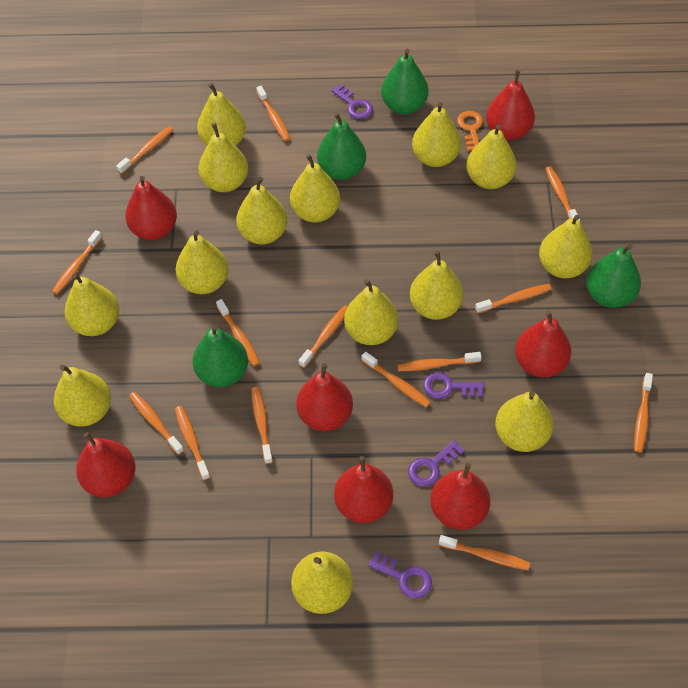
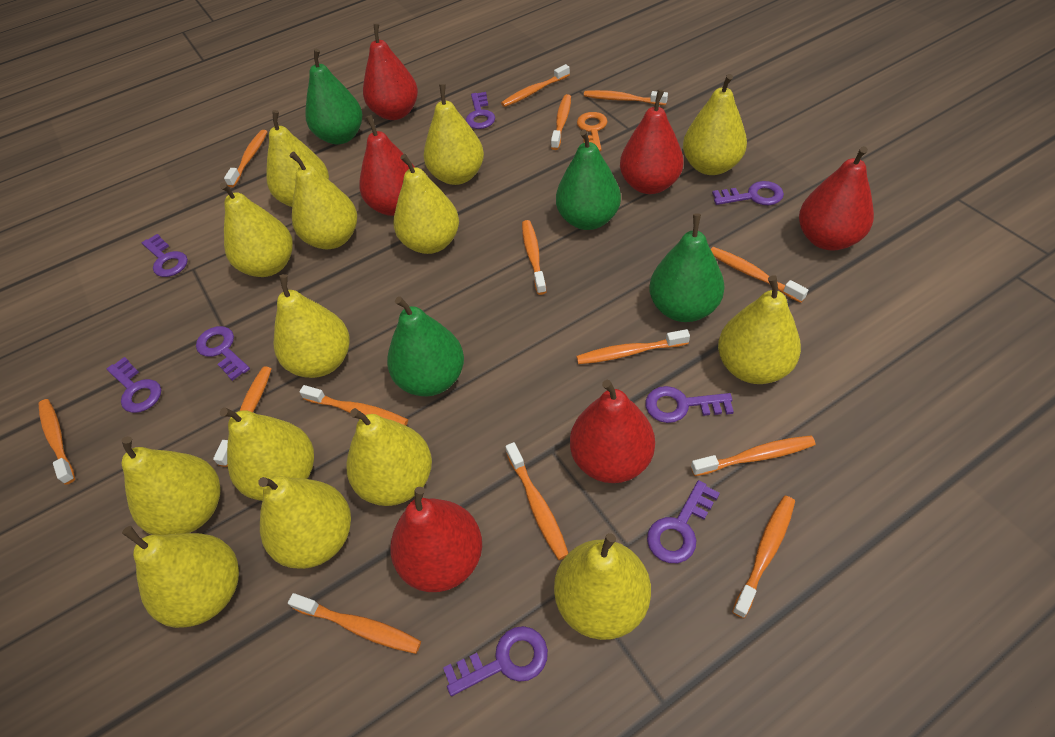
purple key: [331,84,373,119] [368,551,432,599] [408,440,465,486] [423,372,484,399] = 4 -> [107,357,161,413] [142,234,188,277] [196,326,250,381] [443,626,548,696] [466,92,495,129] [645,386,734,423] [647,480,720,563] [712,181,784,205] = 8
red pear: [76,432,135,497] [125,176,177,240] [296,363,353,431] [334,456,393,523] [430,463,490,530] [486,70,535,140] [515,311,571,377] = 7 -> [359,115,415,216] [363,24,418,120] [390,487,482,592] [570,380,655,483] [620,90,684,194] [799,146,874,251] = 6

